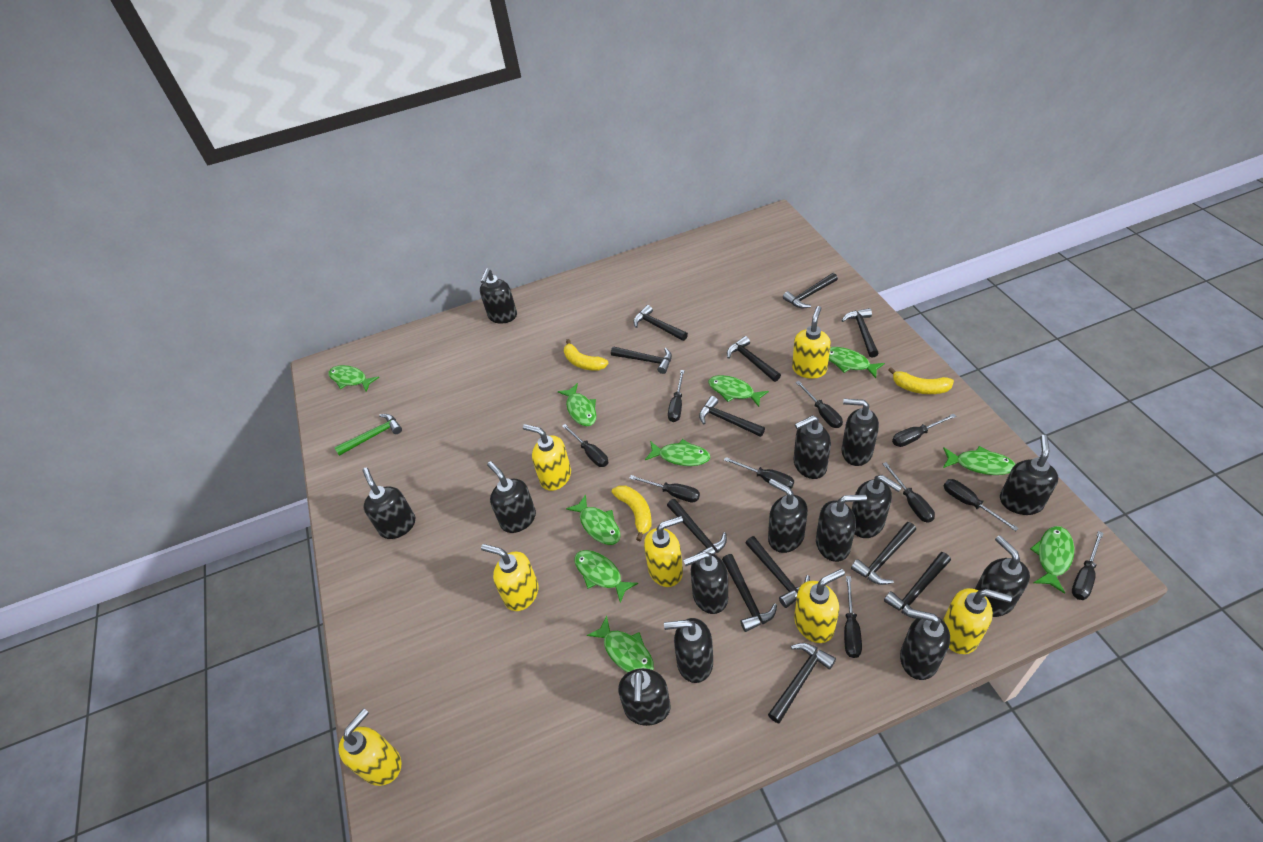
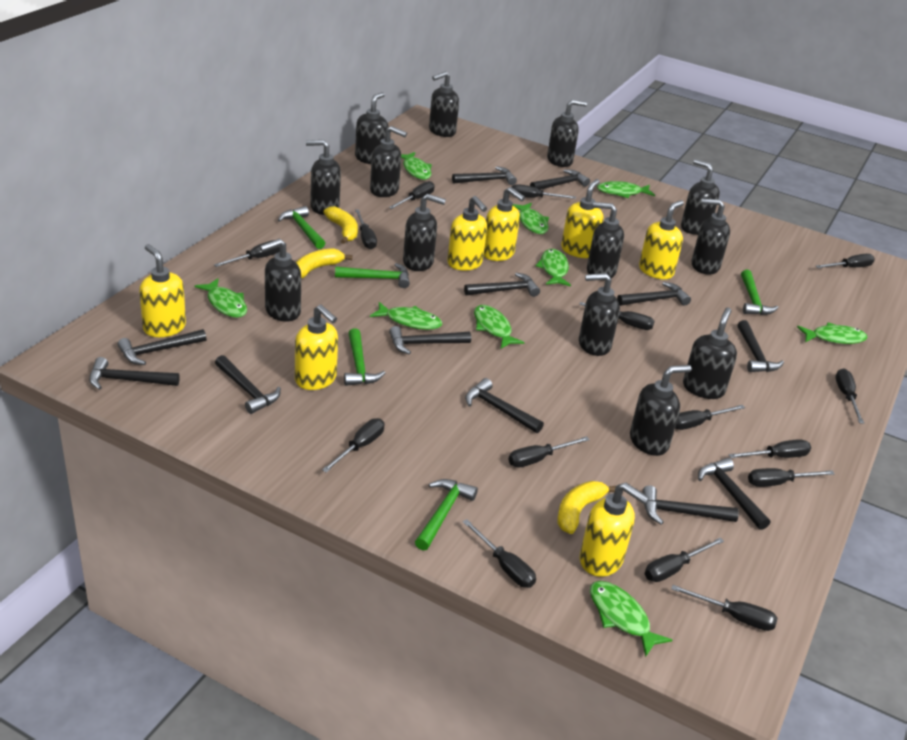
black screwdriver: [562,424,608,467] [629,475,700,502] [668,370,685,422] [724,457,794,489] [796,381,843,428] [844,576,862,658] [883,462,935,523] [892,413,956,447] [944,479,1019,531] [1072,531,1104,600] = 10 -> [214,240,280,267] [322,418,385,473] [355,209,377,249] [389,181,435,209] [462,519,536,588] [508,436,590,467] [512,184,576,199] [579,302,655,330] [645,538,724,582] [671,585,777,631] [675,405,745,430] [728,439,811,458] [748,468,835,487] [816,254,875,268] [835,368,864,424] = 15
black soap dispenser: [362,468,415,539] [480,269,517,324] [487,461,536,533] [618,668,671,726] [664,618,713,683] [683,551,728,614] [768,479,808,553] [794,415,831,479] [816,494,867,562] [841,399,879,466] [852,475,902,538] [900,609,950,680] [975,535,1030,617] [1000,435,1059,515] = 14 -> [260,239,301,322] [306,140,341,215] [355,92,389,164] [370,126,407,197] [403,194,446,271] [429,71,459,137] [547,100,587,167] [579,273,620,356] [587,202,624,278] [630,365,692,456] [681,159,720,235] [683,308,737,399] [691,199,730,275] = 13
green fish: [328,365,379,392] [558,383,596,426] [566,494,621,545] [575,550,638,603] [587,615,654,672] [645,439,711,466] [708,375,769,407] [829,347,885,378] [943,446,1016,475] [1030,526,1074,594] = 10 -> [195,278,247,318] [370,302,442,330] [401,152,432,180] [474,305,525,348] [513,203,549,234] [535,249,571,286] [590,581,672,657] [597,181,655,198] [797,322,867,344] = 9
green hammer: [334,414,402,456] = 1 -> [278,206,325,249] [335,263,410,288] [344,328,385,386] [415,479,478,551] [741,270,779,315] = 5

